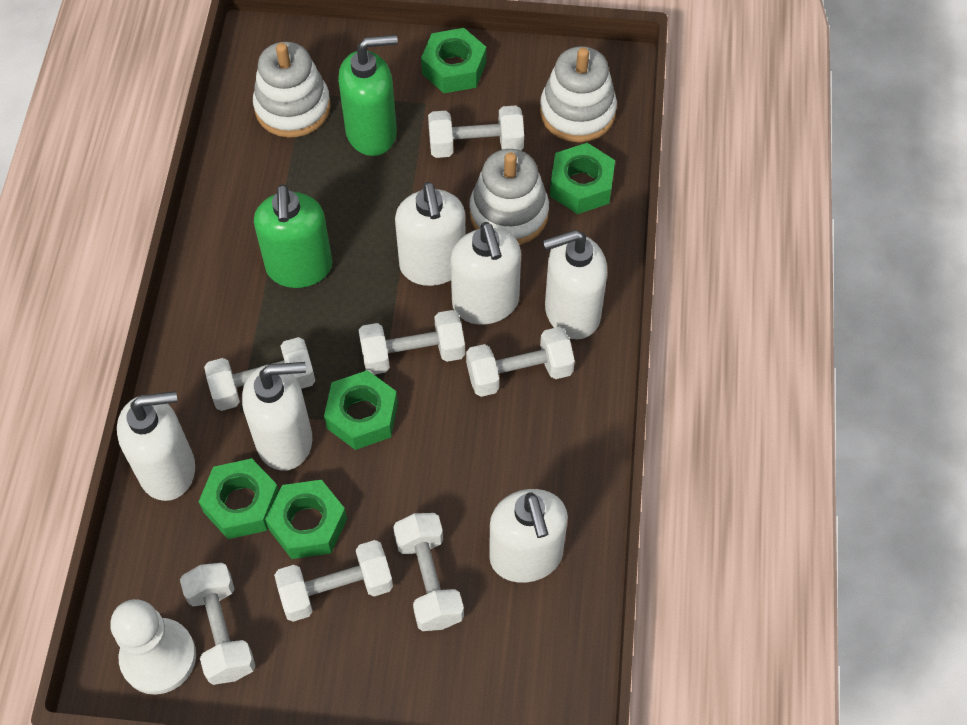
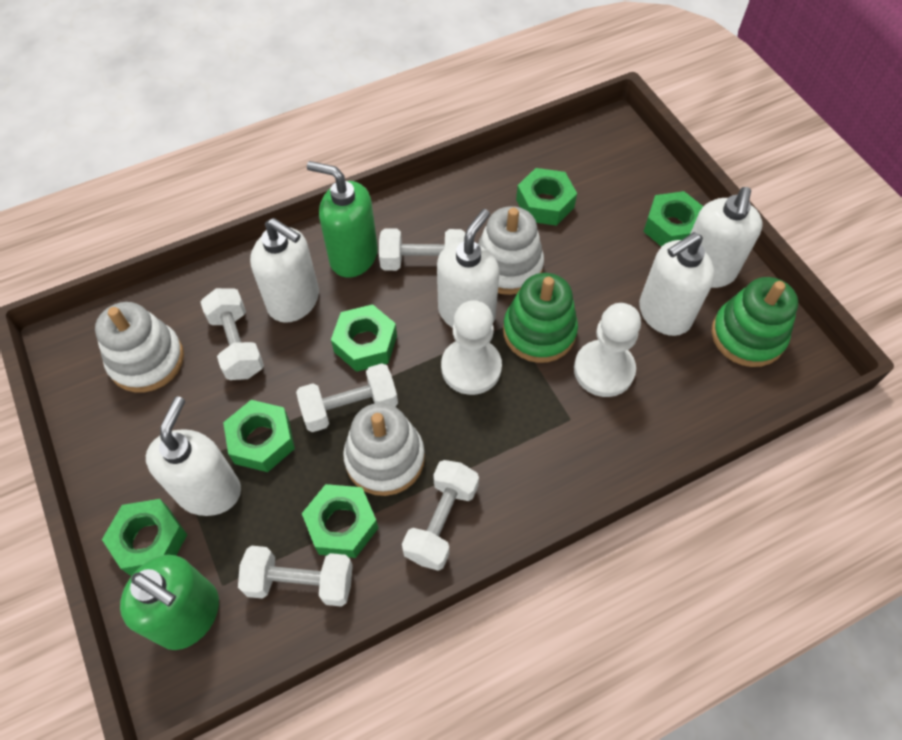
green nut: [199,458,279,539] [265,480,347,559] [324,370,398,450] [421,28,486,93] [550,143,615,214] = 5 -> [102,499,187,576] [223,400,295,472] [302,484,378,558] [331,304,397,372] [516,168,577,226] [643,191,704,247] = 6
green stacking toy: none = 0 -> [503,273,578,363] [711,277,798,367] = 2
white dumbbell: [180,563,256,685] [204,337,315,411] [274,540,393,622] [359,310,465,375] [393,513,464,631] [428,105,524,158] [466,327,575,397] = 7 -> [201,288,264,380] [238,546,353,607] [296,363,398,432] [379,228,465,271] [402,460,479,571] = 5
white pawn: [110,599,196,695] = 1 -> [441,300,502,395] [574,303,641,397] = 2
white soap dispenser: [117,391,195,501] [242,362,312,471] [395,182,466,286] [450,222,521,324] [489,489,568,583] [543,230,607,339] = 6 -> [146,396,241,516] [250,218,319,323] [437,209,500,328] [639,232,715,336] [690,187,763,288] = 5

